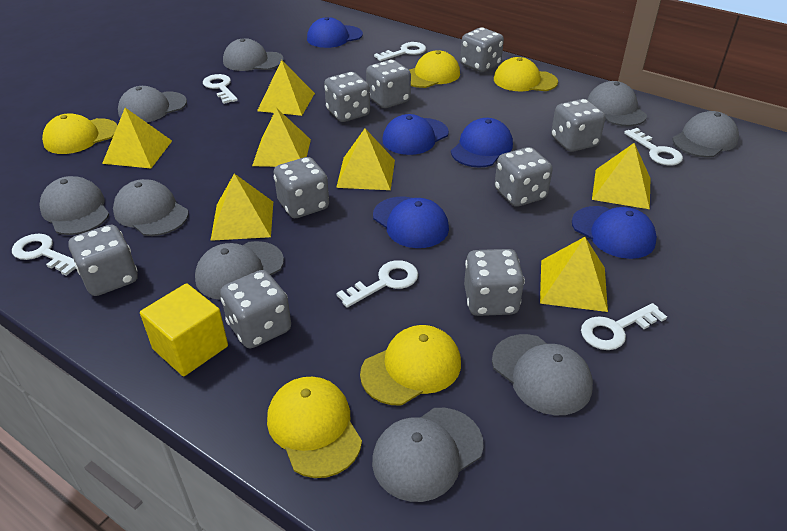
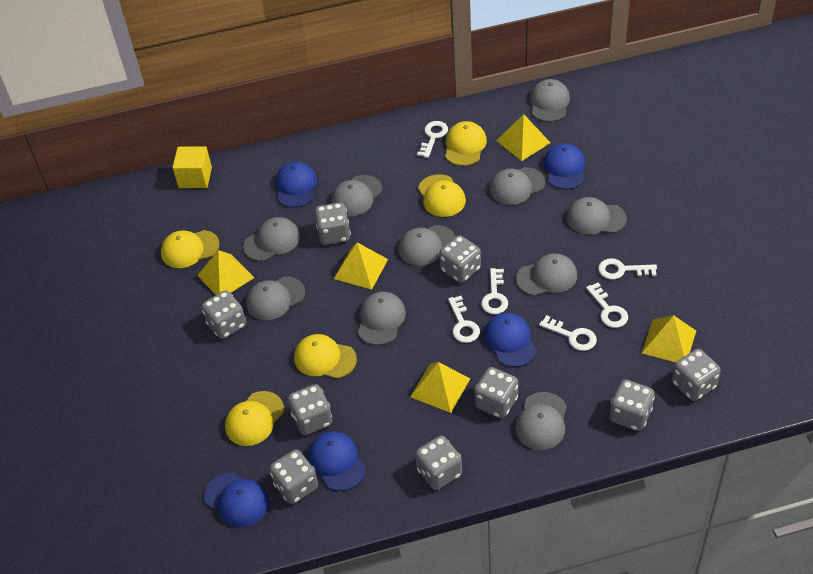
grey cap: [39,176,109,235] [113,179,189,236] [118,86,187,123] [195,241,284,300] [223,38,284,71] [372,408,484,502] [492,334,593,415] [587,81,647,126] [673,111,739,158] = 9 -> [243,217,300,261] [246,277,305,320] [331,175,383,216] [358,292,406,345] [399,225,456,266] [489,167,545,205] [515,392,567,450] [516,253,577,296] [530,79,570,122] [566,197,627,235] = 10
yellow pyramid: [102,108,172,168] [210,174,273,241] [252,108,311,167] [257,60,315,116] [336,129,395,190] [540,237,608,312] [592,143,650,209] = 7 -> [197,250,254,295] [334,242,388,290] [410,362,470,413] [496,114,550,161] [642,315,696,362] = 5

